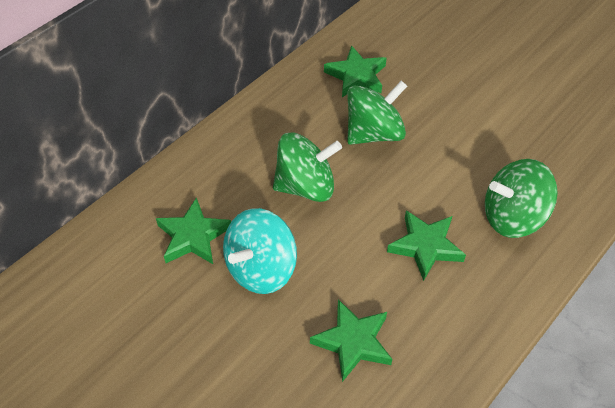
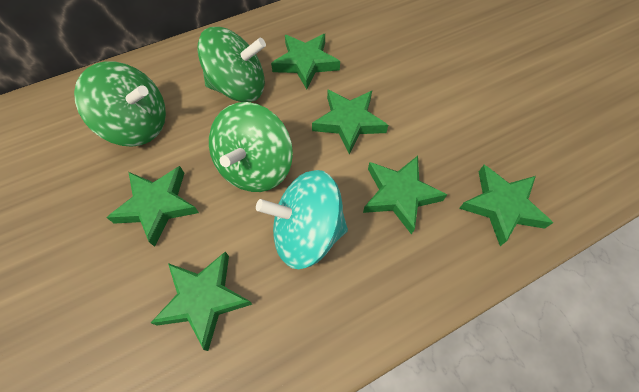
green star: [156,197,231,264] [310,299,392,382] [324,46,387,97] [387,210,466,281] = 4 -> [106,166,199,247] [151,251,253,351] [271,34,340,89] [312,90,388,154] [363,156,448,235] [459,165,553,246] = 6

